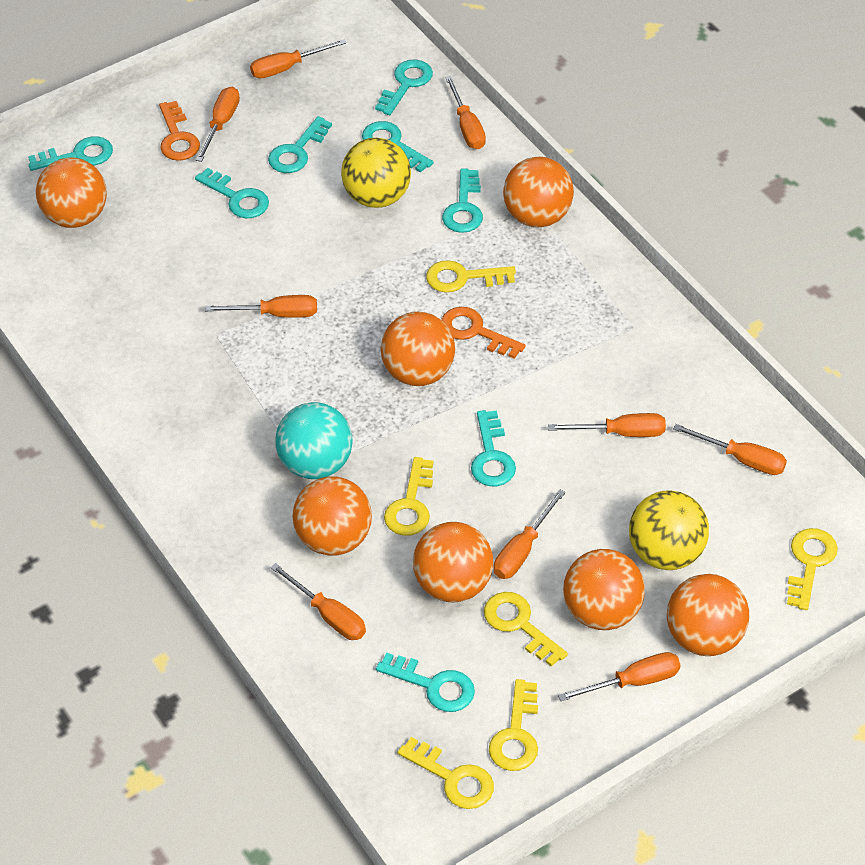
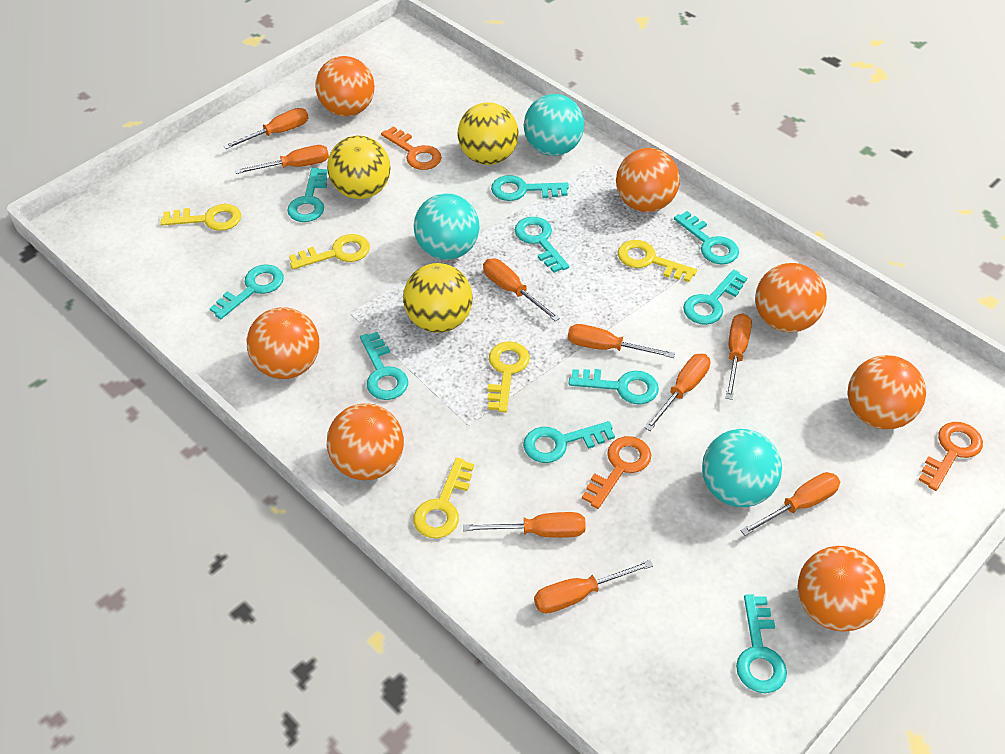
orange key: [159,101,200,161] [441,307,526,359] = 2 -> [381,126,442,170] [582,436,651,509] [918,422,983,491] = 3
turquoise ball: [275,402,353,479] = 1 -> [414,193,480,260] [524,94,584,156] [702,429,782,507] = 3
turquoise key: [28,136,113,171] [195,168,269,218] [268,116,332,173] [362,121,434,173] [375,59,433,115] [376,652,475,712] [442,168,483,233] [471,410,516,486] = 8 -> [209,264,284,319] [287,168,327,222] [360,332,408,400] [491,175,569,201] [515,217,569,273] [523,421,615,463] [569,369,659,405] [674,211,739,265] [683,270,747,325] [736,594,787,693] = 10
yellow ball: [341,138,411,208] [629,491,709,570] = 2 -> [327,135,391,199] [403,263,473,333] [458,102,519,165] = 3
yellow key: [384,457,433,536] [397,737,494,809] [426,260,516,292] [484,592,568,667] [489,679,538,771] [787,528,838,610] = 6 -> [161,204,241,231] [289,234,370,269] [413,458,474,539] [488,341,530,412] [618,240,697,282] = 5

